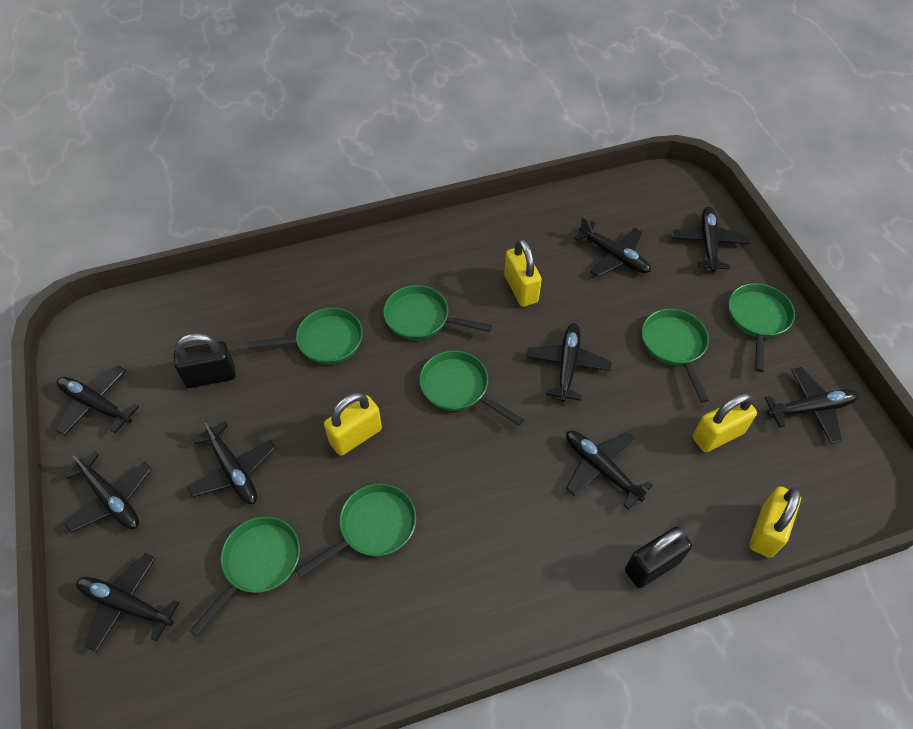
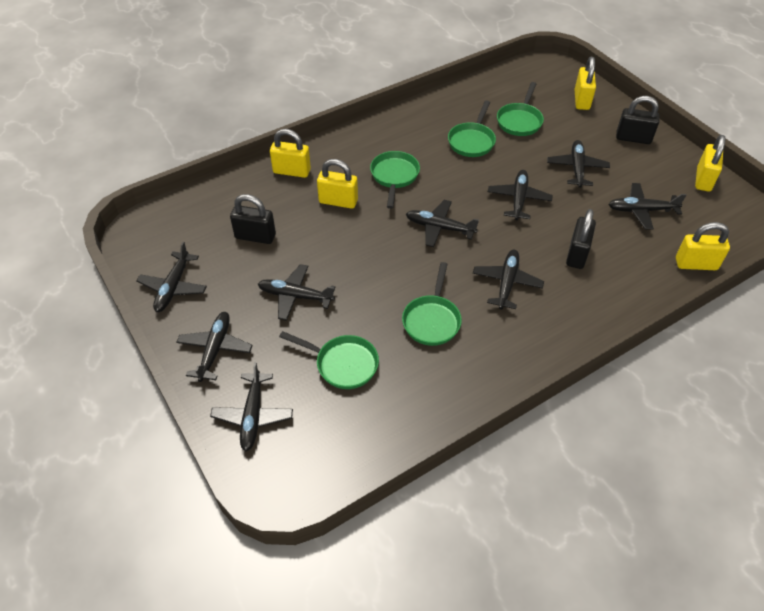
black padlock: [174,333,236,388] [625,527,692,588] = 2 -> [230,194,276,244] [566,209,596,269] [616,96,660,144] = 3
green pan: [189,516,300,637] [247,308,363,364] [296,483,416,578] [383,285,492,340] [420,350,524,426] [642,309,709,403] [729,283,795,372] = 7 -> [279,331,379,389] [370,151,420,209] [402,262,462,346] [448,100,496,157] [497,82,544,136] = 5
yellow padlock: [324,392,382,456] [504,239,542,307] [693,393,757,452] [749,486,801,558] = 4 -> [270,129,311,178] [317,159,358,209] [574,57,596,110] [676,222,730,270] [695,135,725,192] = 5

